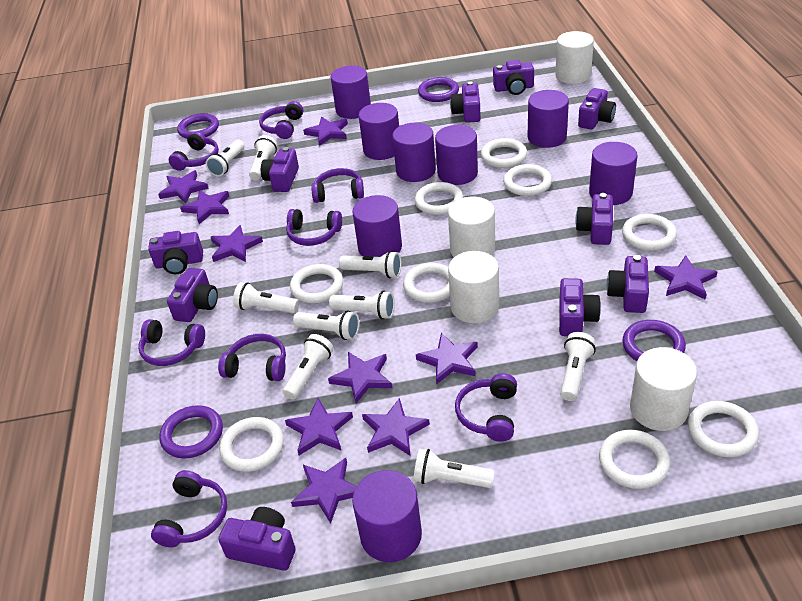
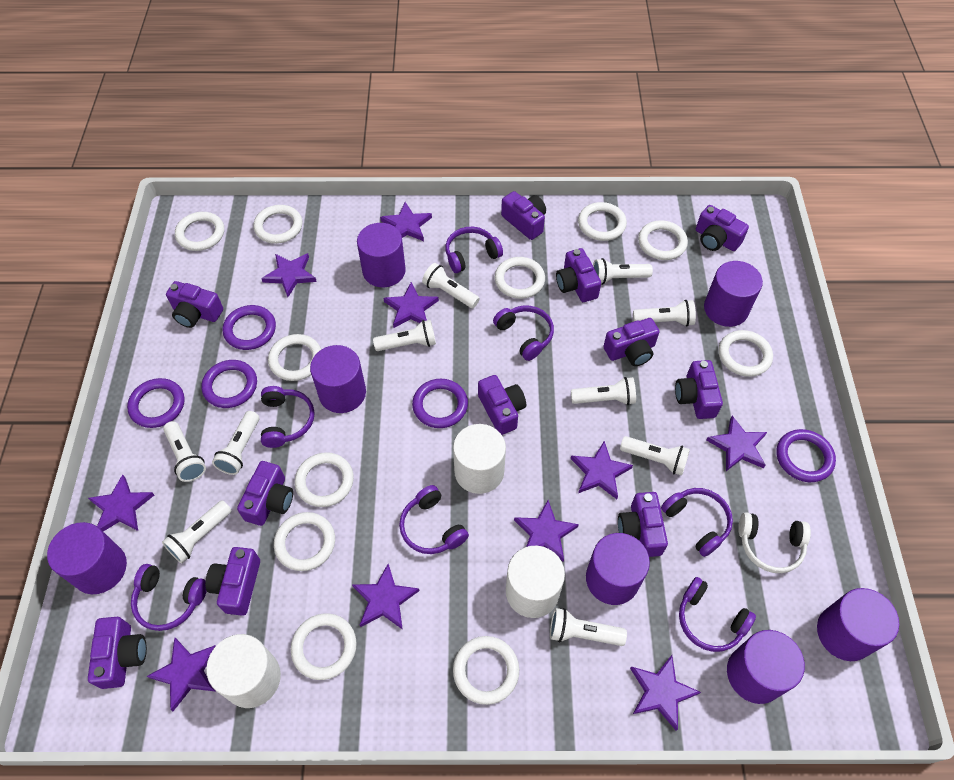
purple camera: [148,231,203,274] [167,268,218,322] [218,507,296,571] [261,147,299,192] [450,81,481,123] [493,60,534,95] [559,278,601,336] [575,193,613,245] [578,88,616,130] [607,255,649,313] = 10 -> [88,617,147,689] [166,281,223,328] [205,547,260,616] [237,461,293,526] [478,375,526,435] [501,191,546,240] [556,248,601,302] [603,318,659,366] [618,492,668,557] [675,360,723,419] [696,205,749,251] = 11
purple cylinder: [331,66,371,119] [352,195,402,257] [352,470,422,562] [358,103,399,160] [392,123,436,182] [435,125,478,185] [528,90,569,148] [589,142,638,205] = 8 -> [47,522,127,594] [310,345,366,413] [357,223,406,288] [586,533,650,605] [704,261,763,327] [727,630,805,704] [817,588,899,661] = 7
purple headphones: [138,319,205,366] [151,470,227,547] [169,131,219,171] [218,334,286,381] [259,101,303,139] [286,209,342,246] [311,168,364,203] [455,373,517,442] = 8 -> [131,564,207,631] [261,386,315,448] [399,485,469,554] [445,227,503,273] [493,305,554,361] [661,488,733,557] [679,577,756,652] = 7
purple ring: [159,405,223,458] [177,113,219,139] [418,77,459,102] [622,320,686,361] = 4 -> [127,378,185,428] [201,360,257,408] [223,305,276,350] [412,379,468,428] [776,429,836,482] = 5
white cylinder: [448,197,495,257] [448,251,499,323] [555,31,594,84] [630,347,697,431] = 4 -> [206,634,281,708] [453,424,506,494] [506,546,565,618] = 3
white flashlight: [206,140,245,176] [233,282,299,314] [249,135,277,180] [283,334,334,400] [293,311,359,340] [329,290,395,319] [339,251,401,278] [414,449,495,488] [560,332,596,401] = 9 -> [162,500,232,563] [163,421,206,482] [212,411,259,475] [373,320,436,351] [422,263,480,308] [550,608,627,646] [571,377,636,405] [593,258,653,285] [620,436,690,475] [633,300,696,327] = 10
white headphones: none = 0 -> [738,512,811,573] = 1
white ring: [219,417,284,472] [290,264,343,303] [403,263,450,303] [415,182,463,215] [481,138,527,168] [503,164,552,196] [599,430,670,489] [622,214,677,251] [688,401,759,457] = 9 -> [175,212,224,251] [254,205,302,244] [268,334,321,381] [274,512,335,571] [291,613,357,680] [295,452,354,507] [453,636,519,705] [495,257,545,299] [578,202,627,241] [638,220,688,260] [719,330,773,377] = 11

